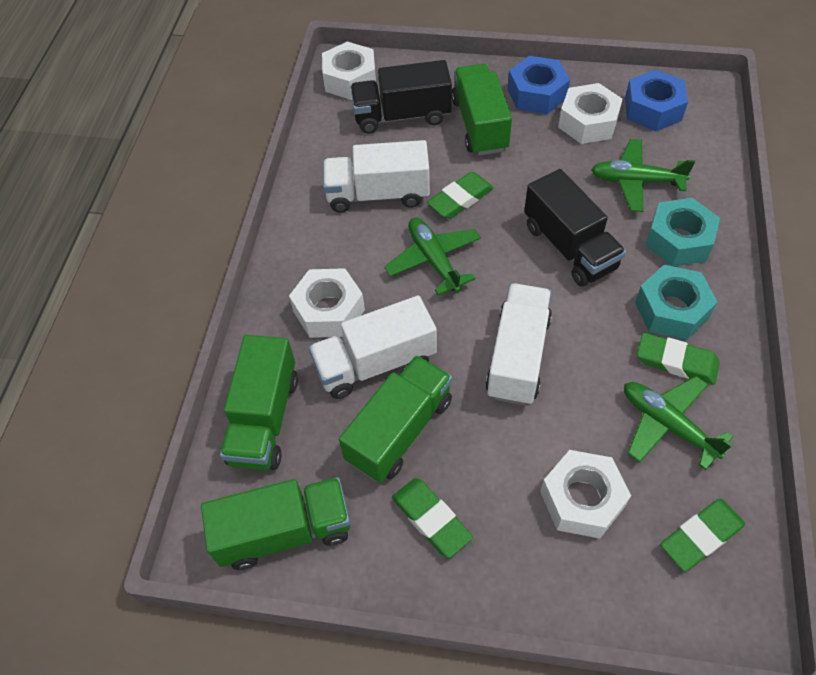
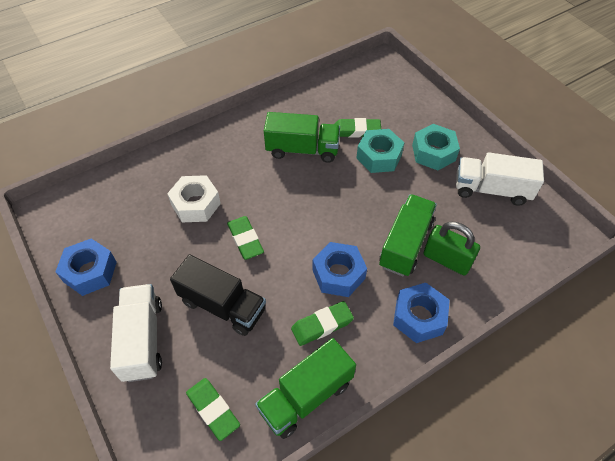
black truck: [350,60,452,134] [524,169,626,286] = 2 -> [170,254,266,336] = 1
blue nut: [507,56,570,114] [625,69,688,131] = 2 -> [55,238,117,296] [312,242,367,297] [393,283,450,343] = 3
green padlock: none = 0 -> [423,222,480,275] = 1
green plane: [384,218,481,295] [591,139,695,212] [624,376,733,470] = 3 -> none = 0
green truck: [201,477,350,570] [220,335,298,470] [339,355,452,483] [452,63,512,156] = 4 -> [255,338,356,439] [264,112,340,163] [379,194,437,276] = 3
white nut: [289,268,365,338] [322,42,376,100] [540,450,631,539] [558,83,623,144] = 4 -> [167,175,221,222] = 1
white truck: [309,295,437,399] [323,140,430,213] [485,283,552,405] = 3 -> [110,284,162,382] [456,152,544,206] = 2

